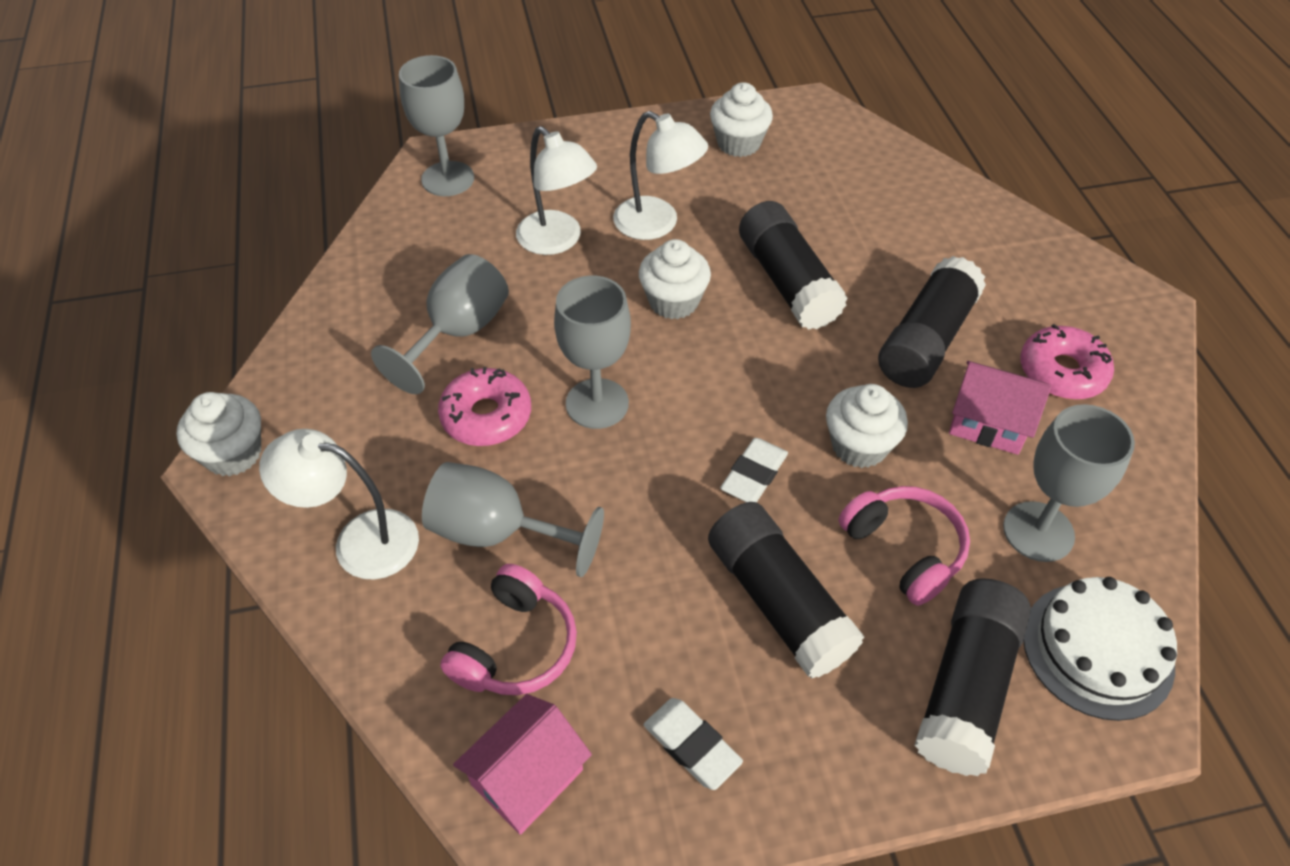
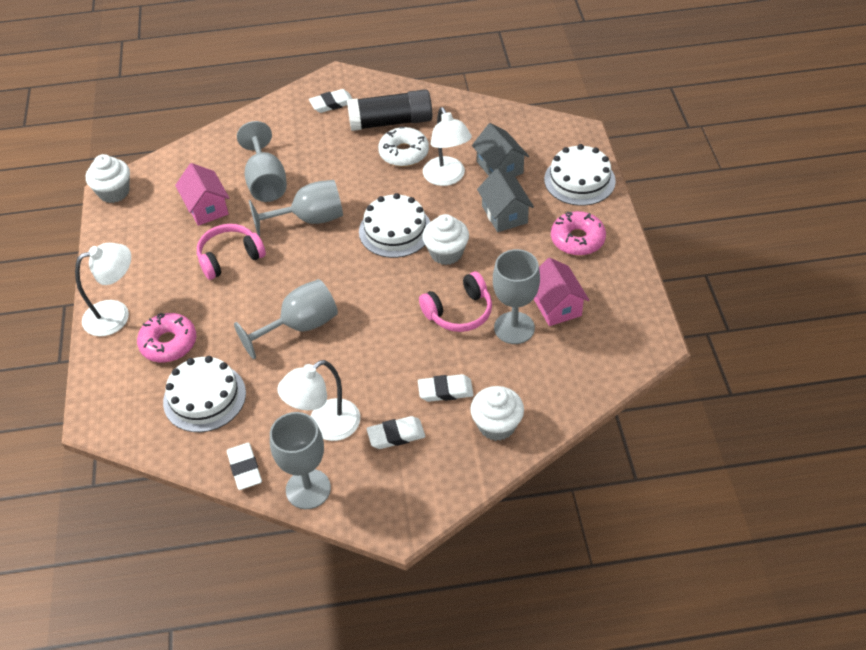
black glue stick: [708,502,864,679] [739,201,847,330] [878,256,986,388] [914,578,1031,776] = 4 -> [347,89,432,131] = 1
grey house: none = 0 -> [472,123,529,177] [477,168,534,232] = 2
white cake: [1023,577,1177,721] = 1 -> [163,356,246,432] [359,193,430,258] [544,144,616,206] = 3
white cupcake: [177,392,261,476] [639,239,711,319] [710,82,773,157] [826,384,908,468] = 4 -> [86,154,130,203] [422,214,469,265] [470,386,524,441] = 3
white donut: none = 0 -> [378,127,429,167] = 1
white eraser: [644,698,743,790] [720,438,788,503] = 2 -> [227,443,262,490] [309,89,352,113] [366,416,425,449] [418,374,473,402] = 4

